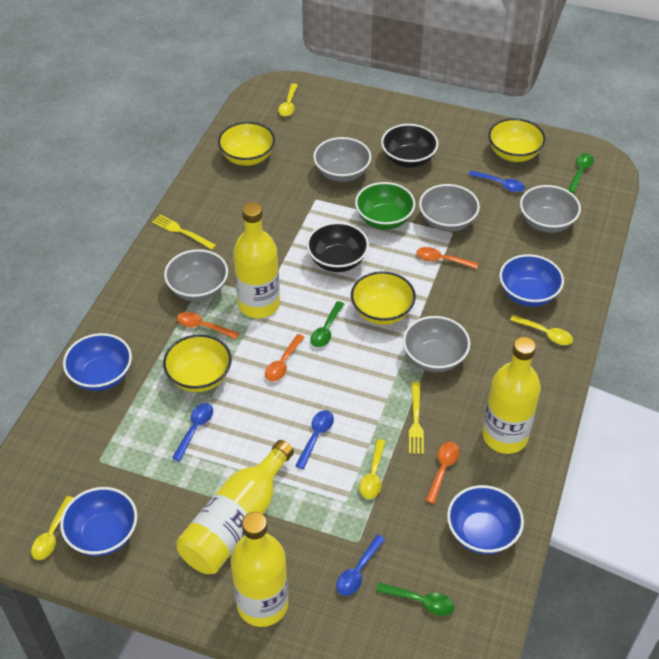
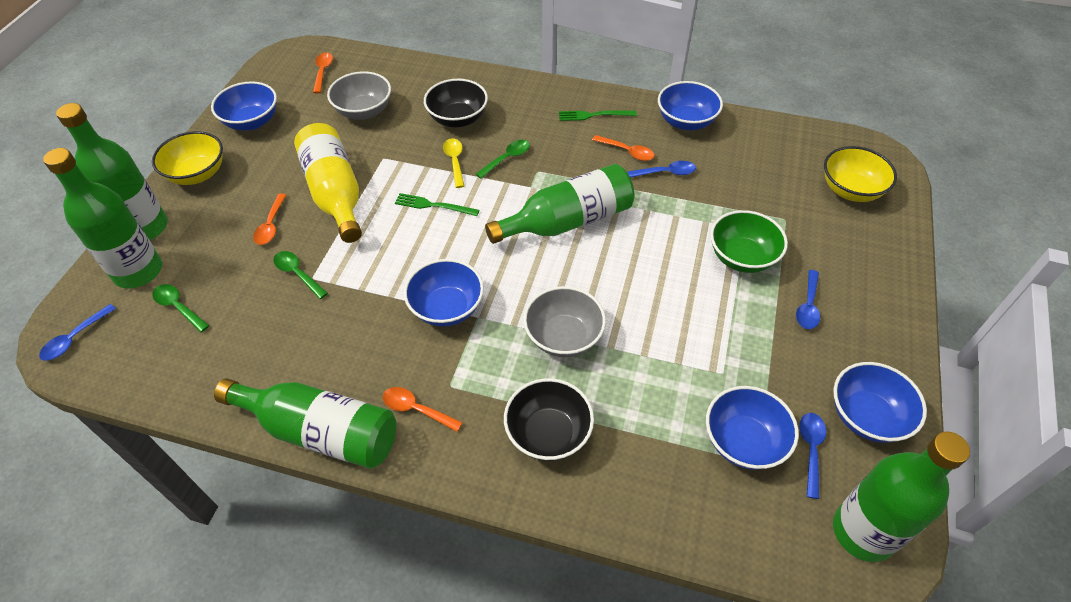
blue bowl: [60,487,137,556] [63,333,132,391] [447,485,524,554] [499,254,564,307] = 4 -> [211,81,277,131] [404,259,484,327] [658,81,723,130] [706,386,799,470] [833,362,927,443] = 5
green bottle: none = 0 -> [43,148,162,288] [56,103,168,240] [214,378,397,469] [485,164,635,244] [833,431,970,562] = 5
green fork: none = 0 -> [395,193,479,216] [559,110,637,121] = 2
grey bowl: [164,249,228,301] [313,137,371,182] [403,316,470,372] [419,184,480,232] [520,185,581,233] = 5 -> [327,71,391,120] [523,286,606,357] = 2
yellow bottle: [176,440,294,574] [231,512,289,627] [233,202,280,318] [482,337,541,454] = 4 -> [294,123,362,243] = 1
yellow bowl: [163,334,232,392] [218,122,275,166] [351,271,416,325] [488,118,546,162] = 4 -> [152,131,223,185] [824,146,897,202] = 2
yellow fork: [152,215,216,250] [409,382,424,454] = 2 -> none = 0
yellow spoon: [31,496,73,560] [278,83,298,117] [359,439,386,499] [510,315,573,345] = 4 -> [443,138,464,188] = 1

